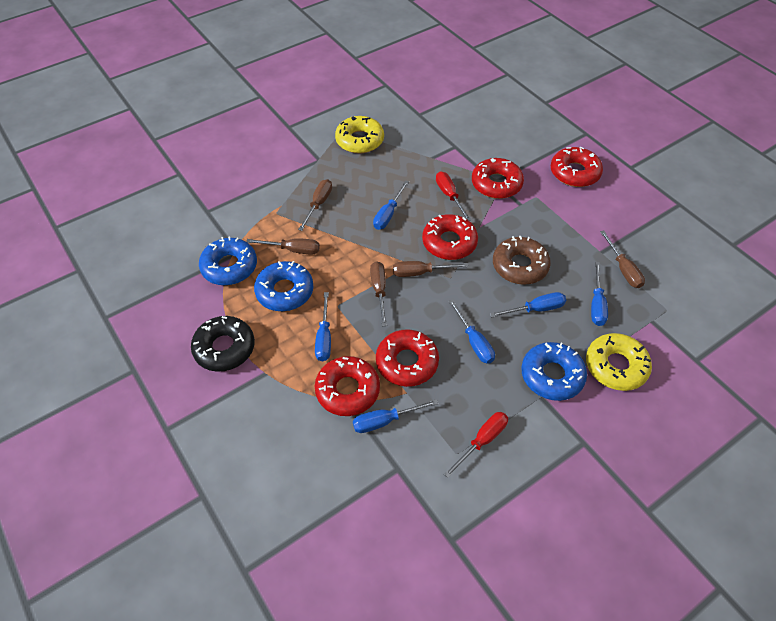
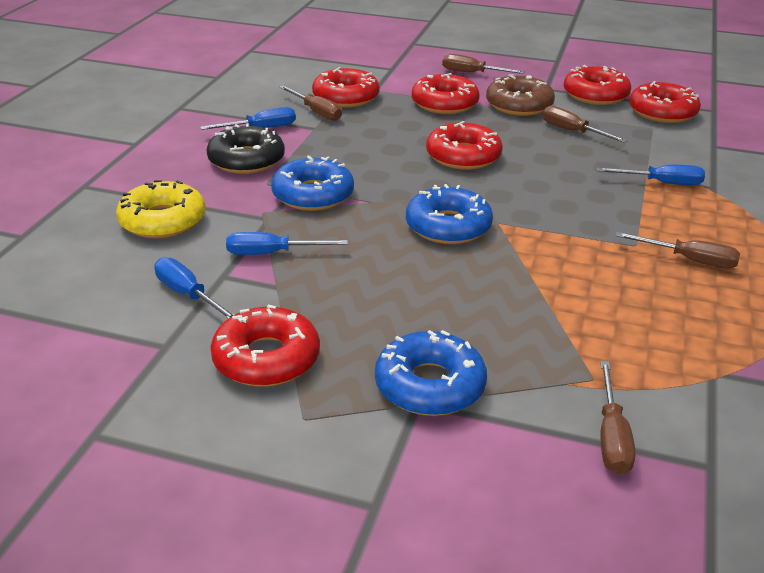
blue screwdriver: [315,292,331,361] [353,399,438,433] [373,180,409,230] [448,299,495,364] [490,292,566,318] [591,262,608,326] = 6 -> [154,257,234,319] [200,107,296,130] [226,232,348,255] [597,165,705,185] = 4
red donut: [315,356,380,416] [376,329,439,387] [422,214,478,260] [472,158,524,199] [551,147,603,187] = 5 -> [211,305,320,387] [312,67,380,108] [412,73,480,114] [426,121,503,170] [563,65,631,105] [629,81,701,123] = 6
red screwdriver: [436,171,471,221] [444,412,508,478] = 2 -> none = 0
yellow donut: [335,116,384,154] [586,333,652,391] = 2 -> [116,180,206,238] = 1

